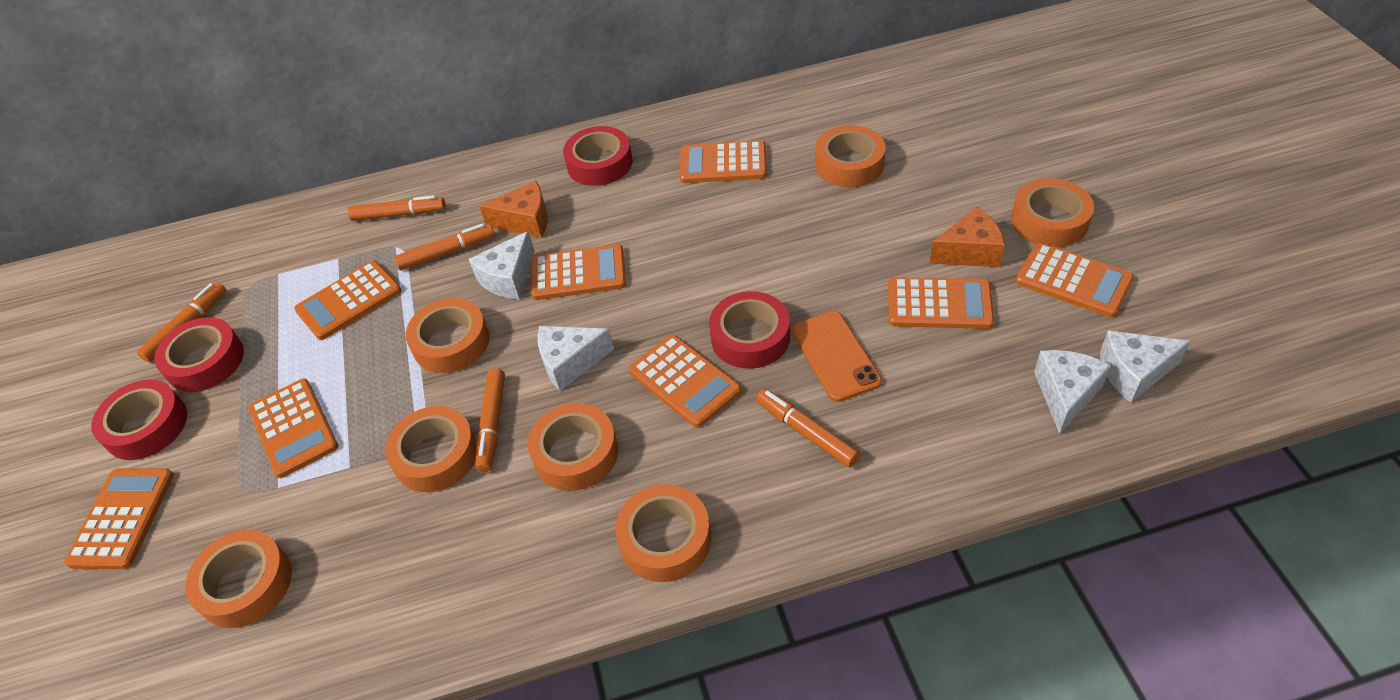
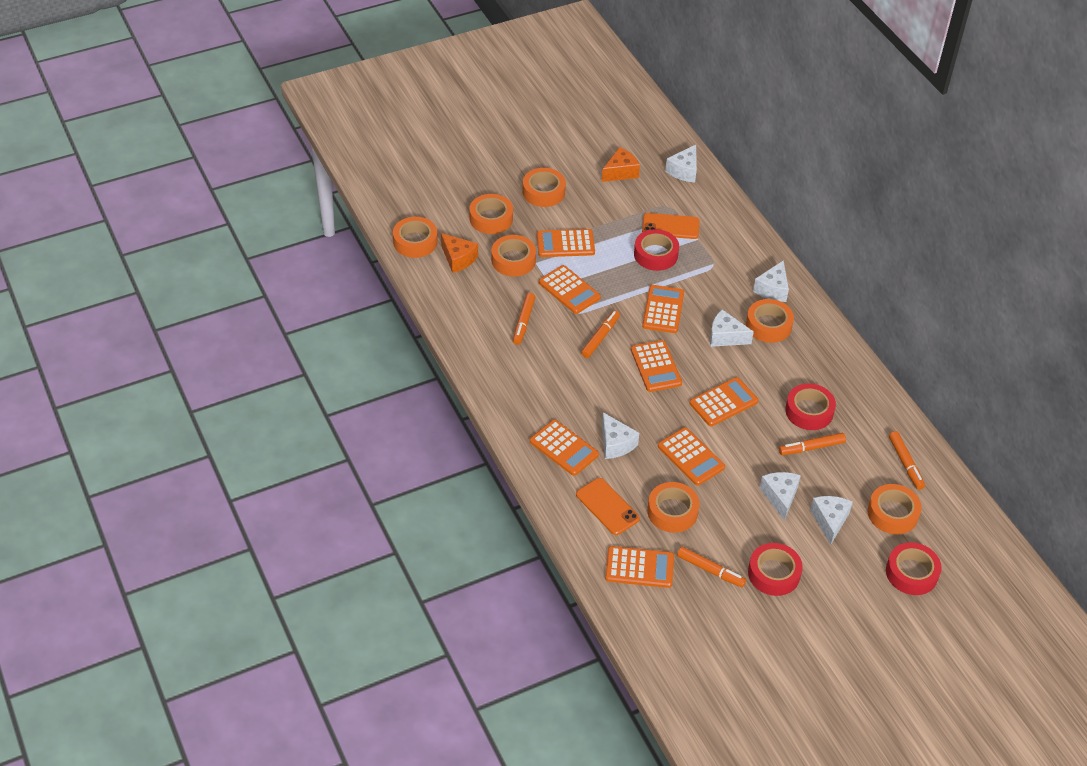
orange phone: [792,311,882,402] = 1 -> [576,478,640,535] [642,213,699,239] = 2
white cheese: [469,231,535,299] [538,326,614,391] [1034,350,1111,434] [1100,330,1191,403] = 4 -> [602,412,639,459] [665,145,697,182] [710,309,754,347] [753,260,789,302] [760,472,801,521] [810,496,853,545] = 6

